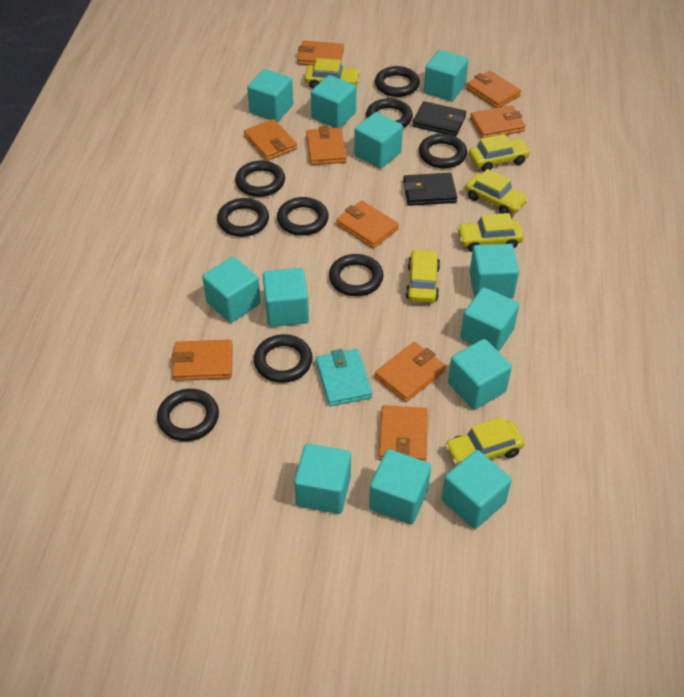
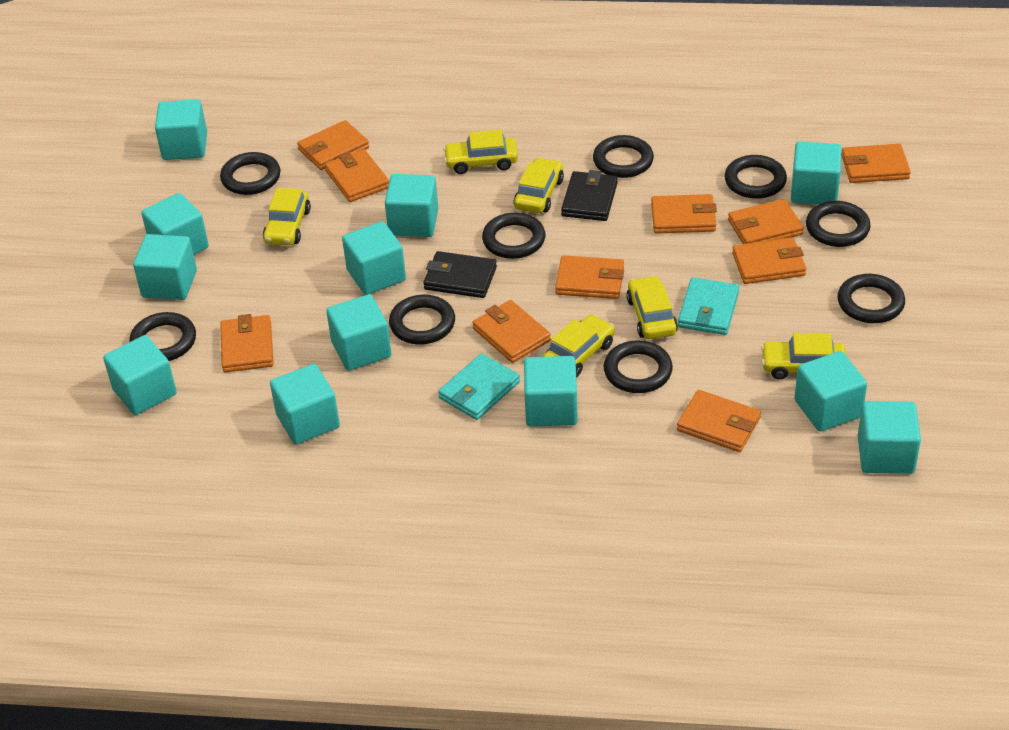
orange wallet: [171,339,233,381] [244,119,297,161] [297,40,344,65] [306,126,347,165] [336,200,399,248] [375,342,446,402] [378,405,428,462] [466,71,521,108] [470,105,526,138] = 9 -> [220,314,274,373] [297,120,369,170] [325,149,389,202] [472,300,551,363] [555,255,624,299] [651,194,717,234] [677,390,761,452] [728,199,804,244] [732,237,806,284] [841,144,911,183] = 10
turquoise wallet: [316,349,373,406] = 1 -> [438,353,520,420] [678,277,739,335] = 2

